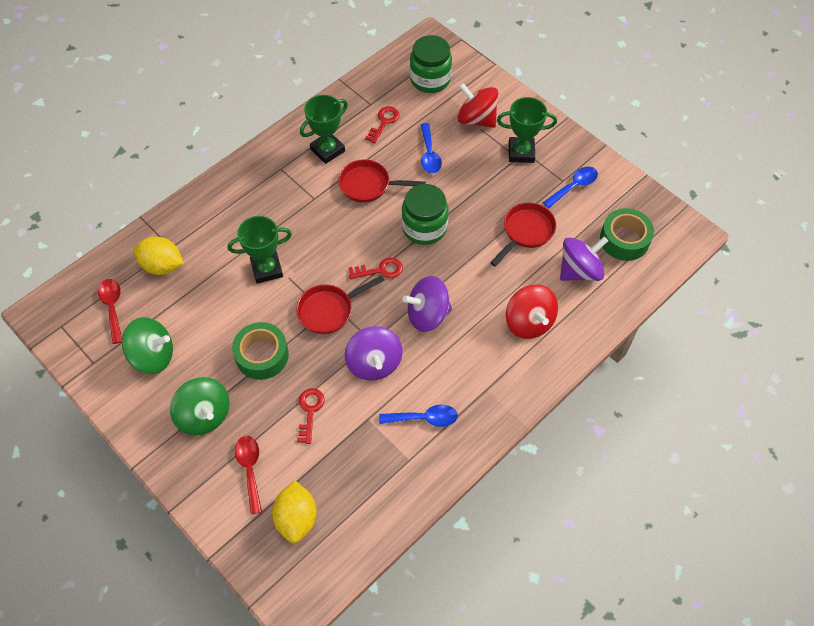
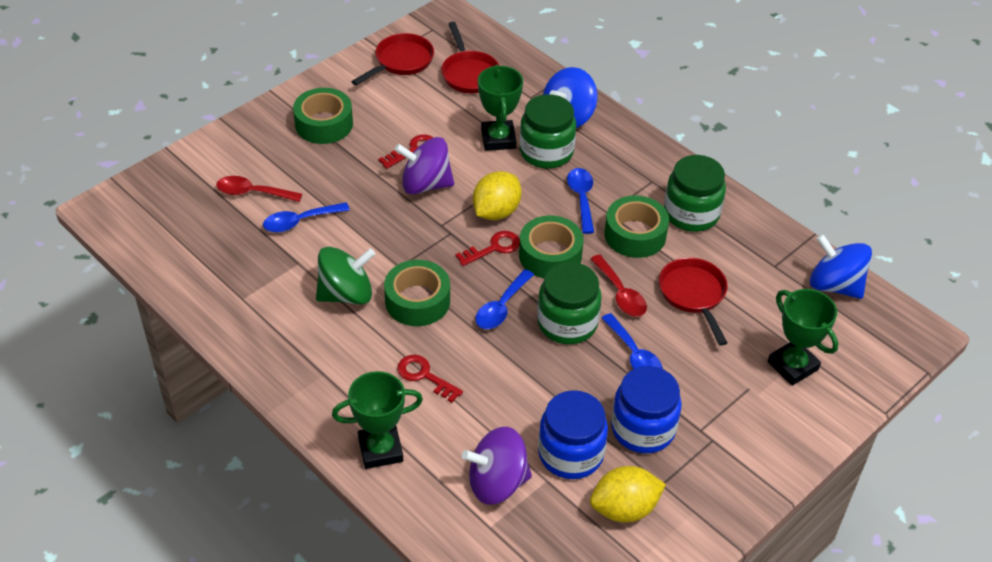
blue jar: none = 0 -> [538,390,608,479] [611,366,682,453] = 2
blue spinning top: none = 0 -> [543,67,598,128] [810,234,872,299] = 2
blue spoon: [379,405,458,427] [421,123,442,173] [543,167,598,208] = 3 -> [263,202,350,232] [475,269,534,329] [567,168,594,234] [601,313,663,369] = 4
green jar: [402,184,449,245] [410,35,452,93] = 2 -> [520,94,576,169] [537,262,602,344] [664,155,726,232] = 3
green spinning top: [122,317,173,374] [170,377,229,435] = 2 -> [316,247,375,305] = 1
green tape: [232,322,289,380] [600,208,654,261] = 2 -> [293,88,353,144] [384,260,450,326] [519,215,584,278] [604,195,669,258] = 4
purple spinning top: [344,326,403,381] [402,276,452,332] [560,237,608,281] = 3 -> [394,137,454,195] [462,427,532,505] = 2
red spinning top: [458,83,499,128] [506,285,558,339] = 2 -> none = 0

